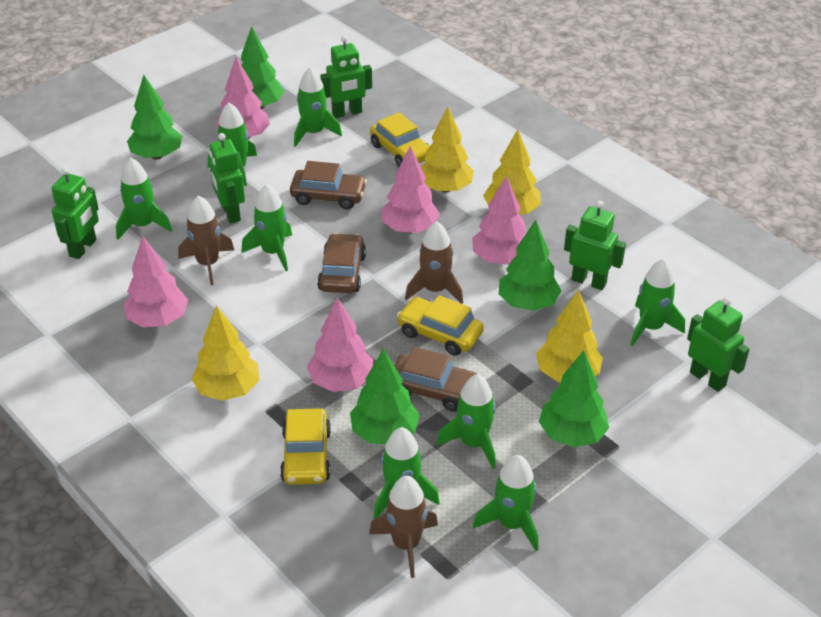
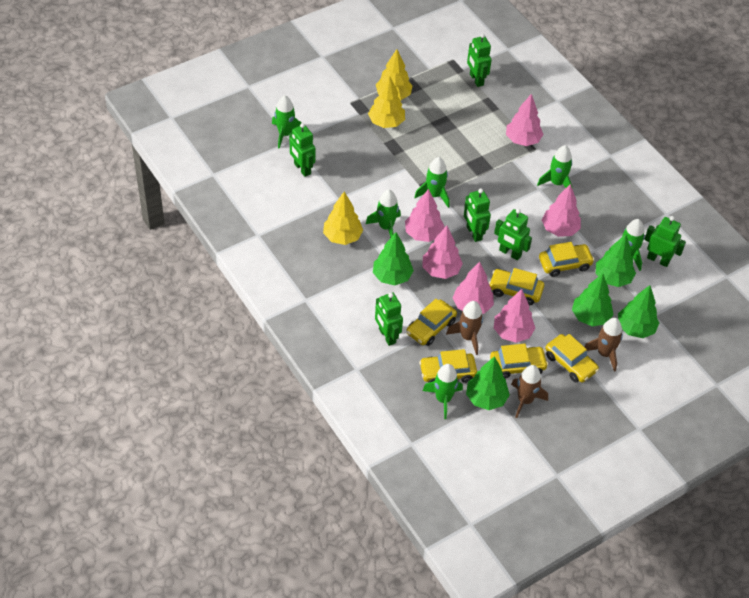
brown car: [290,161,367,209] [317,233,366,293] [394,347,477,412] = 3 -> none = 0
green robot: [51,167,99,259] [209,133,245,223] [320,36,372,118] [564,201,626,290] [687,297,750,392] = 5 -> [289,123,316,177] [375,292,403,346] [464,188,491,242] [467,34,492,87] [494,209,532,261] [644,216,686,267] = 6
green rocket: [116,157,172,240] [208,103,257,186] [241,184,292,271] [294,67,342,147] [374,427,440,519] [437,374,496,469] [473,455,538,551] [630,259,685,346] = 8 -> [272,95,301,149] [366,190,401,238] [414,157,450,208] [423,364,463,419] [537,145,573,189] [609,219,645,271] = 6
pink tree: [124,236,188,327] [216,57,270,139] [307,297,373,392] [381,146,440,233] [472,176,526,265] = 5 -> [405,189,445,242] [423,226,463,279] [453,262,494,314] [494,289,535,343] [506,94,544,146] [542,184,581,237] = 6
yellow car: [280,408,331,485] [370,112,430,167] [397,295,484,356] = 3 -> [406,299,457,346] [419,349,477,383] [489,268,544,305] [490,344,548,379] [539,242,594,277] [545,334,599,383] = 6
yellow tree: [192,305,260,401] [421,107,474,193] [483,129,541,214] [536,290,603,382] = 4 -> [323,192,363,245] [368,76,405,128] [376,49,412,100] = 3

